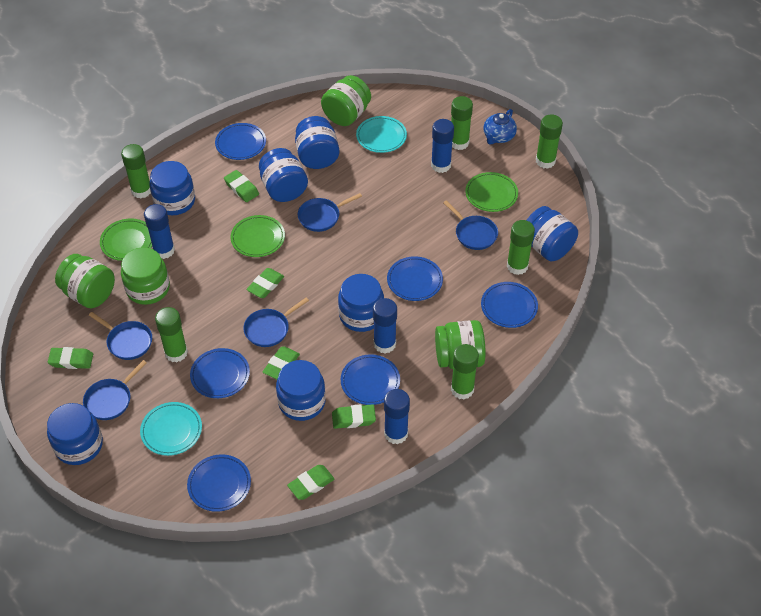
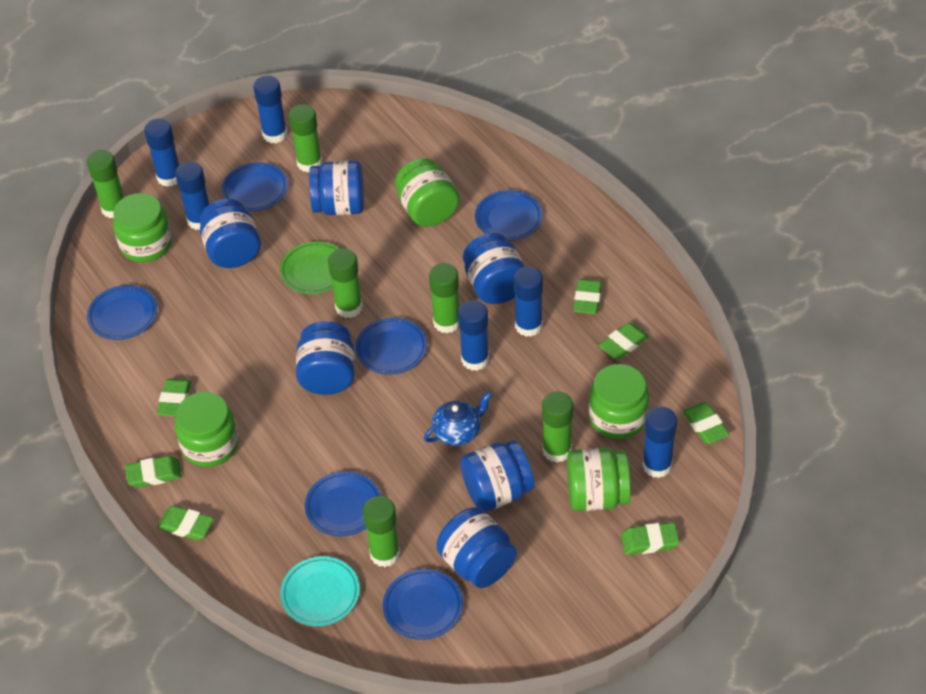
blue glue stick: [144,204,175,259] [373,298,397,354] [384,389,410,444] [431,119,454,173] = 4 -> [144,119,179,187] [175,161,209,230] [253,76,287,143] [458,300,489,371] [514,266,543,337] [642,407,677,478] = 6
blue jar: [47,403,103,465] [150,161,195,215] [259,148,308,202] [276,360,326,421] [295,116,339,169] [338,274,384,332] [527,206,578,261] = 7 -> [200,199,261,268] [296,321,355,395] [309,161,364,215] [436,507,517,588] [460,440,534,512] [463,233,525,304] = 6
blue pan: [83,360,147,420] [89,312,152,360] [243,298,309,347] [298,193,362,232] [443,200,498,250] = 5 -> none = 0
green eraser: [48,347,93,369] [224,170,259,202] [246,268,284,298] [262,346,300,379] [287,465,334,500] [332,404,376,429] = 6 -> [125,456,182,488] [156,379,191,416] [157,506,214,540] [573,279,602,314] [598,322,649,360] [621,522,680,555] [683,402,730,444] = 7
green jar: [55,254,115,308] [121,247,170,305] [321,75,371,126] [435,320,486,369] = 4 -> [113,193,172,262] [175,392,239,467] [395,158,459,227] [567,448,631,511] [589,364,649,439] = 5
green plate: [100,218,152,261] [230,215,285,257] [465,172,518,212] = 3 -> [280,241,340,294] = 1
turquoise plate: [140,402,202,456] [356,116,407,153] = 2 -> [280,556,360,626] = 1

